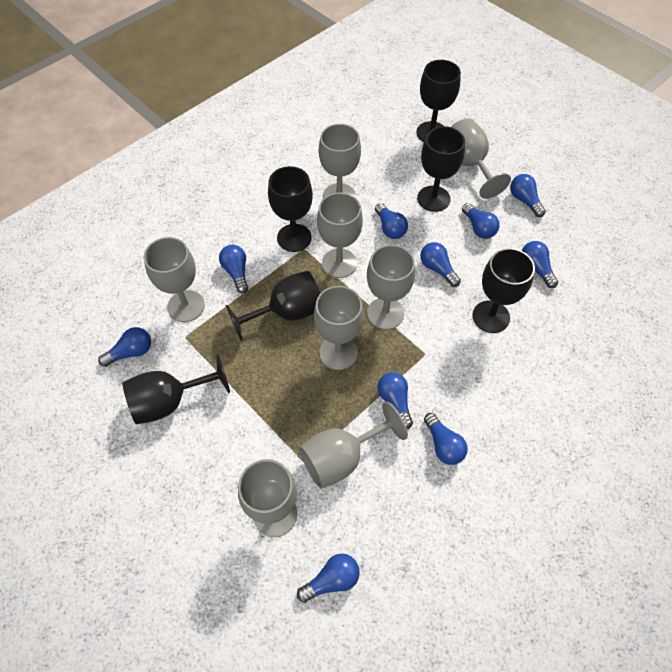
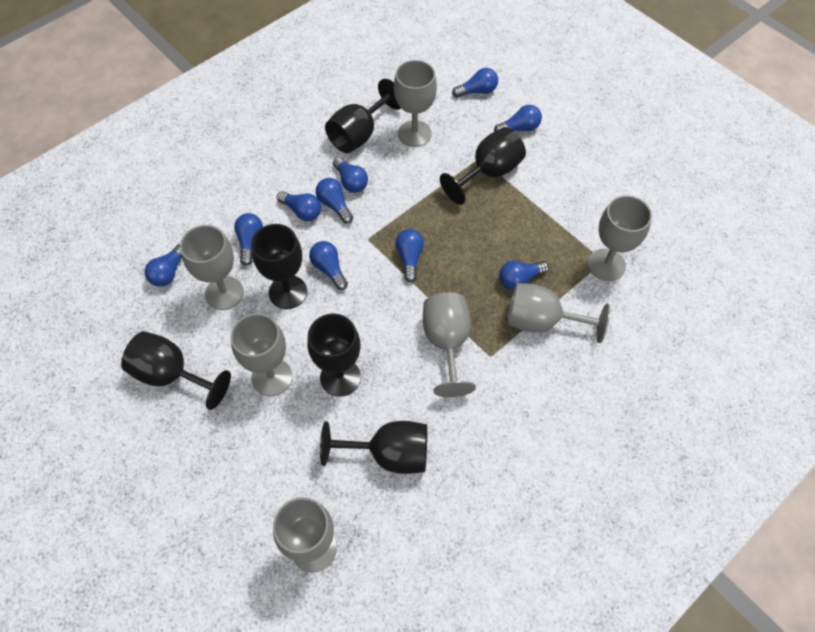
grey goblet: [144,237,205,322] [238,459,297,537] [299,401,408,489] [314,286,364,370] [317,193,363,278] [319,124,361,199] [367,245,415,330] [451,118,511,199] = 8 -> [180,225,244,310] [231,313,292,396] [273,497,337,573] [394,60,437,147] [423,293,476,397] [507,283,610,343] [588,195,652,281] = 7

